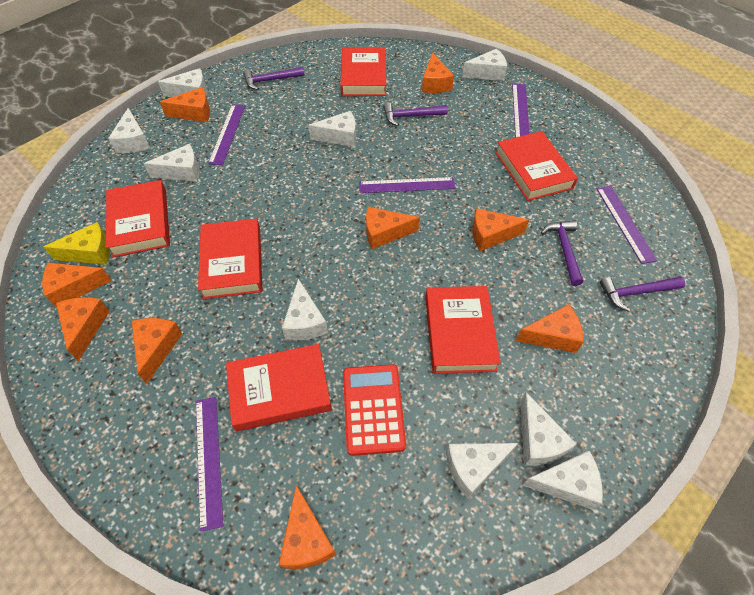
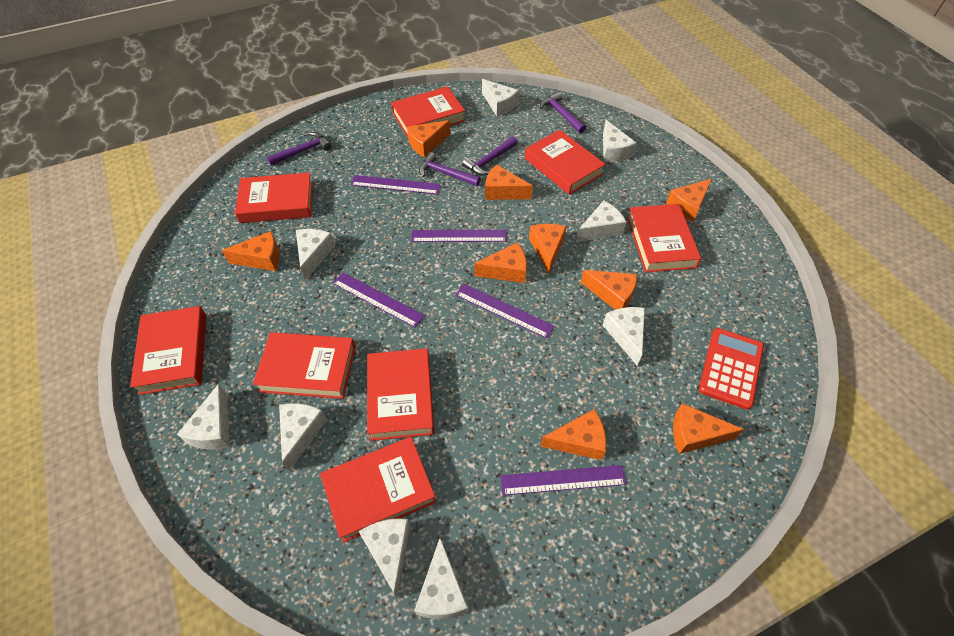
red book: [106,180,170,257] [198,219,262,299] [226,344,332,431] [340,47,386,96] [425,286,501,374] [495,131,578,201] = 6 -> [130,306,206,395] [235,173,313,223] [253,332,355,399] [320,437,436,543] [367,348,434,441] [391,86,465,137] [525,130,606,195] [627,204,701,272] = 8
yellow cheese: [44,222,110,265] = 1 -> none = 0

